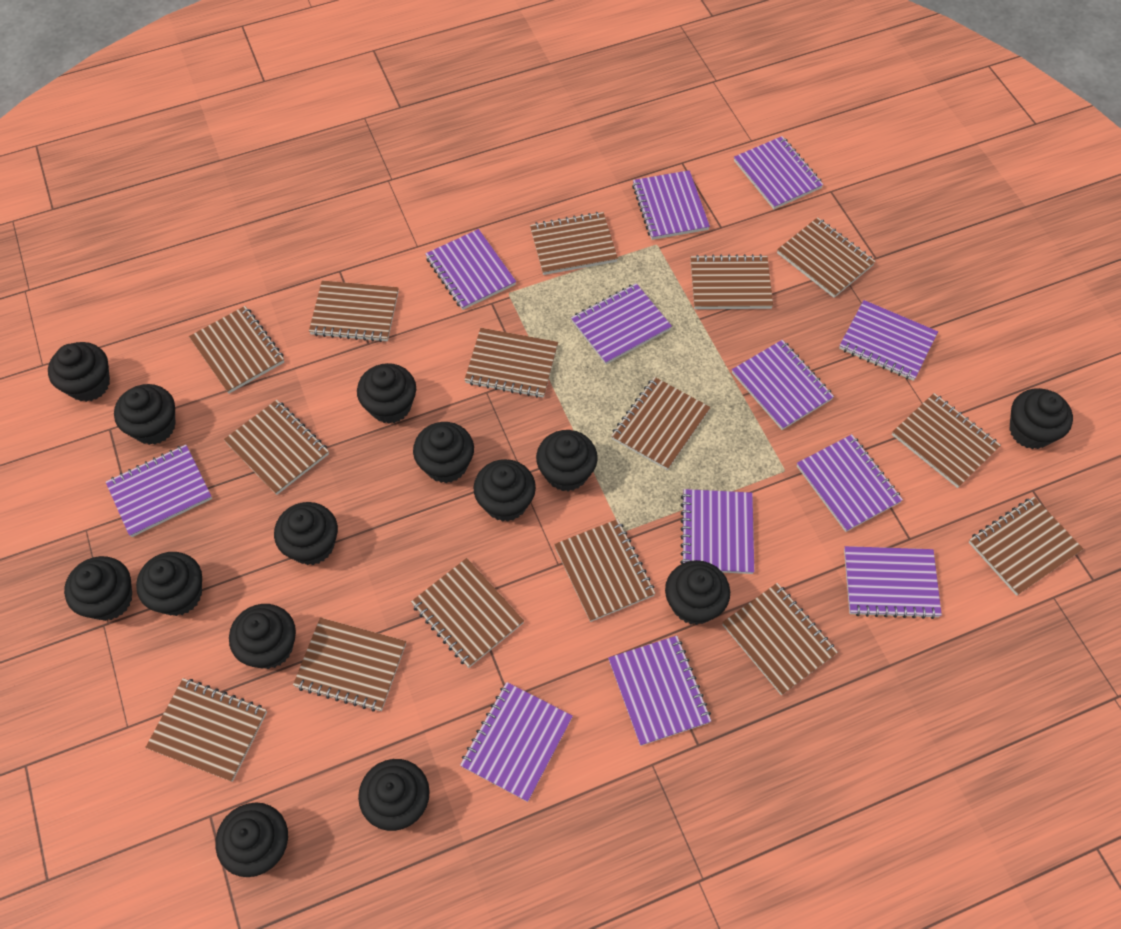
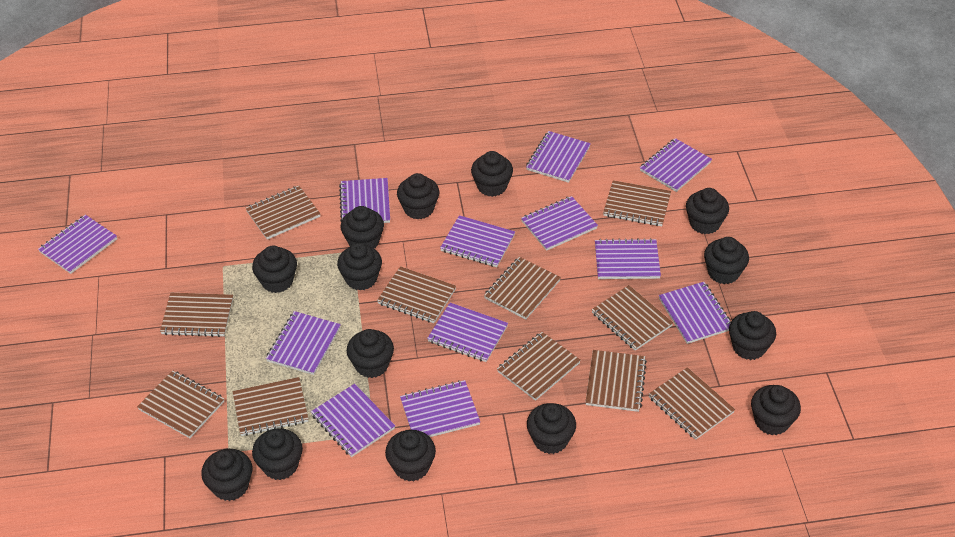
brown notebook: [145,678,267,782] [189,306,284,394] [224,400,329,495] [293,618,406,712] [309,281,399,342] [411,558,524,668] [465,328,558,398] [530,212,618,275] [554,519,656,622] [611,377,711,470] [691,254,773,309] [722,583,838,695] [777,217,876,298] [892,393,1001,488] [969,497,1083,596] = 15 -> [137,370,224,438] [160,293,233,337] [233,377,308,436] [246,186,321,240] [377,266,456,323] [484,257,561,320] [497,332,581,401] [585,350,647,412] [592,285,673,351] [603,180,671,226] [649,367,735,440] = 11

